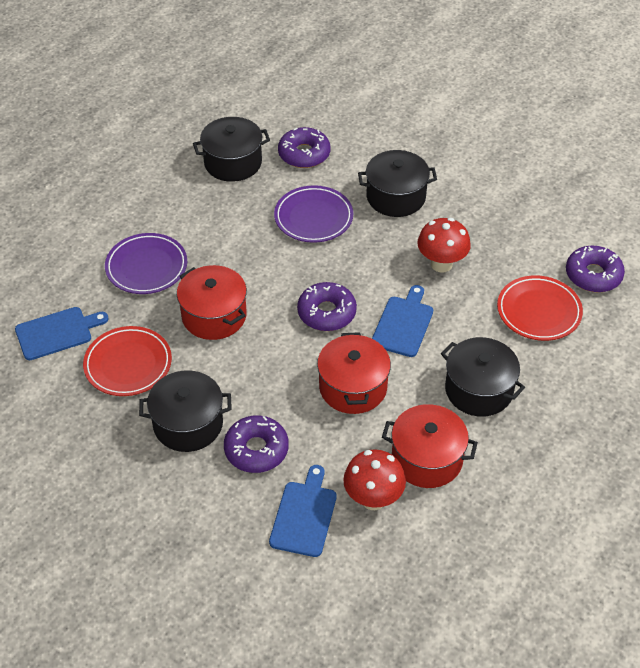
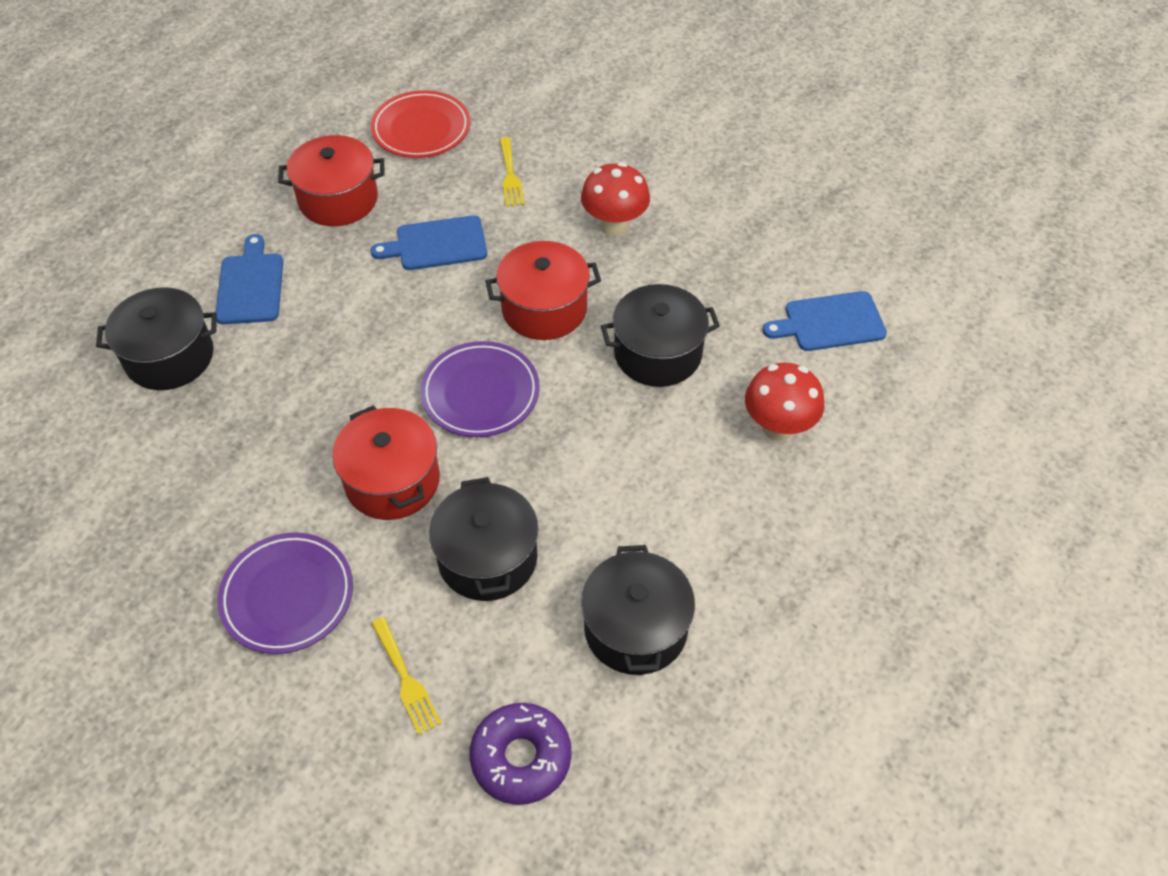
purple donut: [224,415,289,473] [278,127,330,168] [297,282,357,331] [566,245,625,292] = 4 -> [470,703,572,805] = 1
red plate: [83,326,172,396] [497,275,583,341] = 2 -> [371,90,470,158] = 1
yellow fork: none = 0 -> [371,617,441,735] [500,137,524,207] = 2

